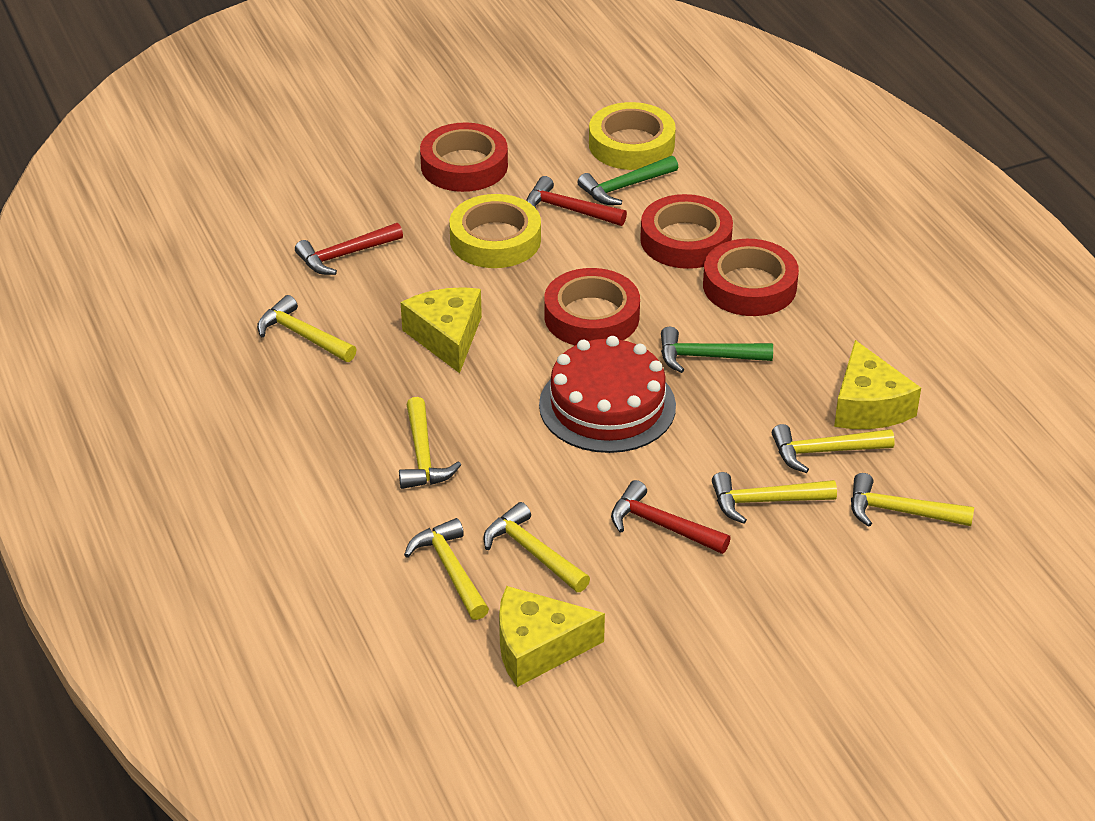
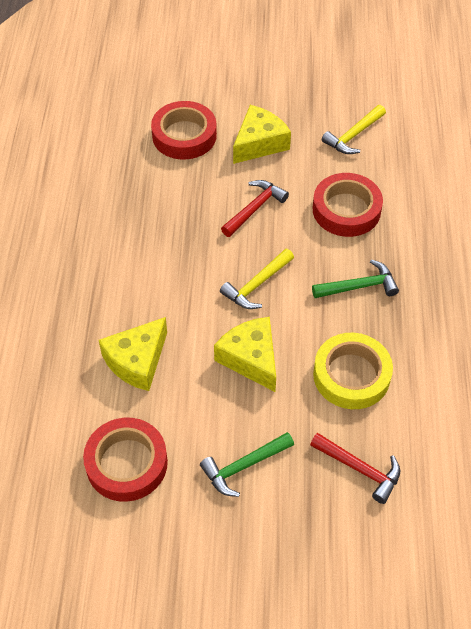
red cake: [539,336,676,453] = 1 -> none = 0
red hammer: [295,223,403,275] [526,176,627,226] [611,480,731,554] = 3 -> [221,180,289,237] [310,433,400,504] = 2
red tape: [420,122,508,192] [544,268,640,345] [640,194,733,269] [703,239,799,316] = 4 -> [83,418,168,502] [151,101,217,160] [313,173,383,237] = 3
yellow hammer: [257,295,357,362] [399,397,461,489] [404,518,489,620] [483,502,590,592] [712,472,837,524] [772,424,895,473] [851,473,974,527] = 7 -> [220,248,294,309] [322,105,386,154] = 2
yellow tape: [449,194,541,268] [589,102,676,170] = 2 -> [313,333,393,409] = 1

